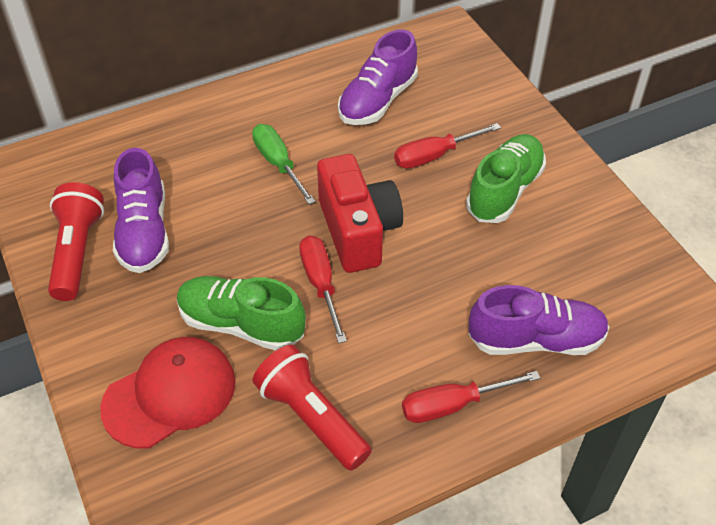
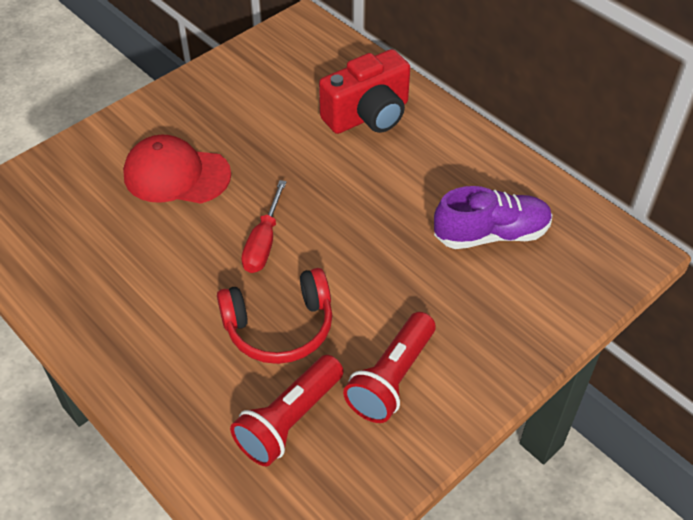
green screwdriver: [252,124,316,205] = 1 -> none = 0
green shoe: [177,276,306,350] [466,134,546,223] = 2 -> none = 0
purple shoe: [113,148,169,273] [338,29,418,125] [469,285,609,355] = 3 -> [434,186,553,249] = 1
red headphones: none = 0 -> [217,268,332,364] = 1
red screwdriver: [299,236,347,343] [394,123,501,169] [402,371,540,423] = 3 -> [241,180,287,273] = 1

